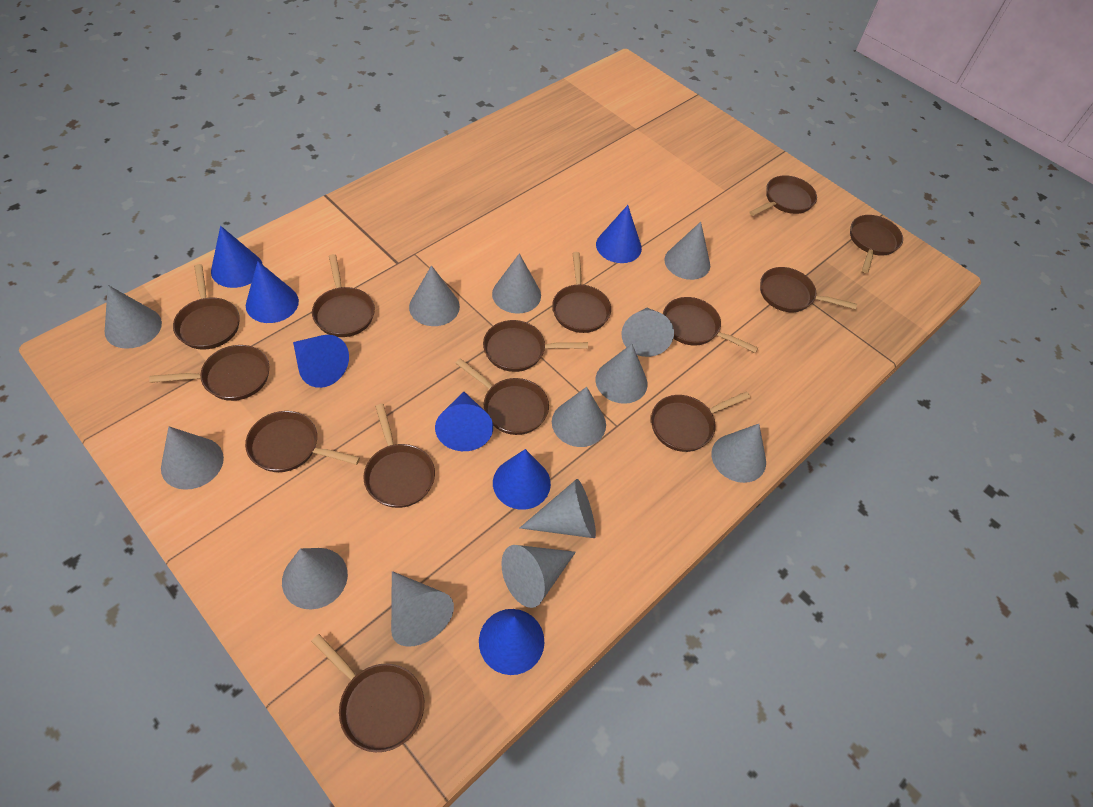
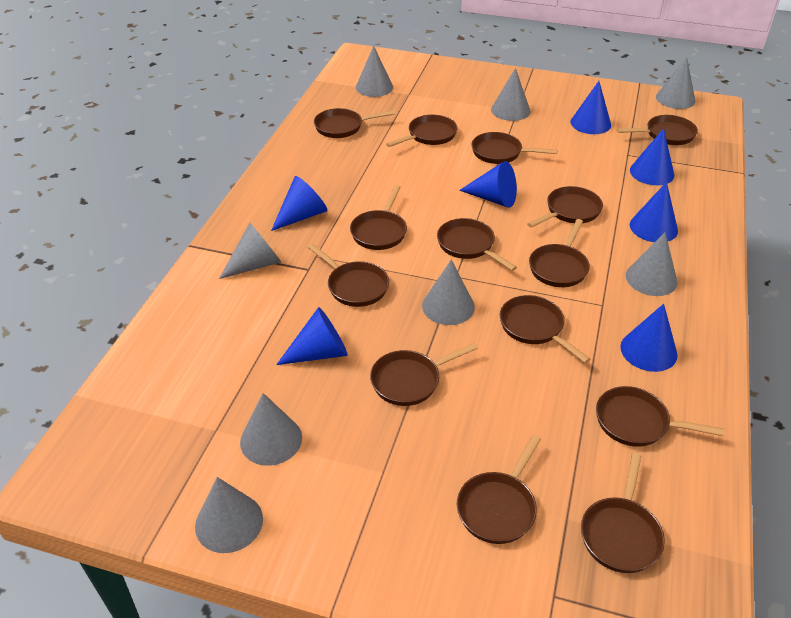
grey cone: [105,285,162,349] [161,427,224,490] [282,548,348,609] [391,571,454,647] [409,265,460,326] [492,253,541,314] [501,545,576,608] [520,479,596,538] [552,387,606,447] [596,344,648,404] [621,308,674,357] [664,222,710,280] [711,424,766,483] = 13 -> [195,477,263,553] [219,223,281,279] [240,393,302,466] [356,46,393,97] [422,260,475,325] [491,68,530,121] [626,233,678,296] [656,57,695,109] = 8

